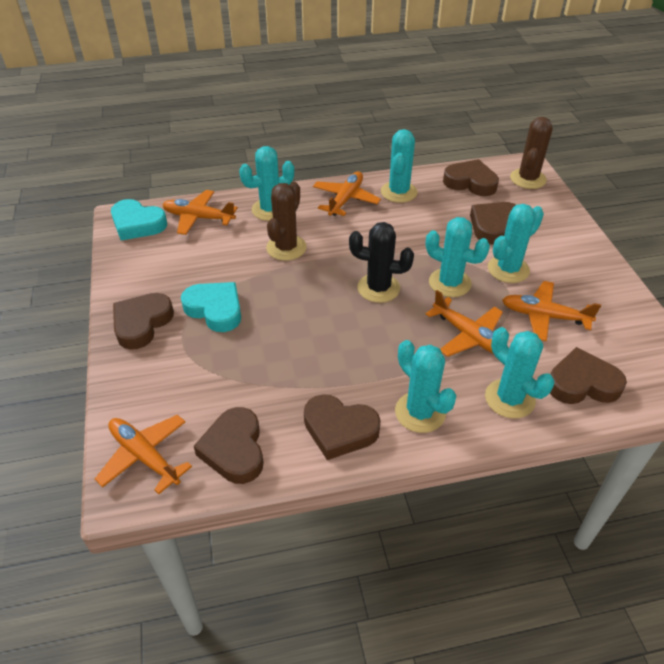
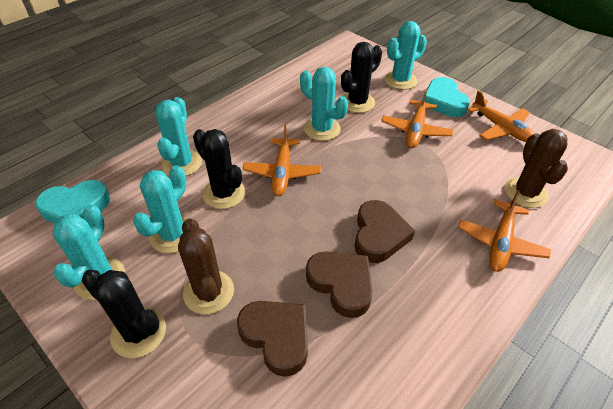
black cactus: [349,222,414,303] = 1 -> [81,270,166,358] [193,129,245,209] [341,42,382,113] = 3
brown heart: [113,293,174,350] [194,407,264,484] [304,394,381,460] [443,159,499,196] [470,202,516,245] [550,347,627,404] = 6 -> [237,301,308,377] [306,251,373,318] [355,200,415,263] = 3
orange plane: [95,415,192,494] [162,190,238,235] [313,172,381,216] [426,290,503,357] [502,281,601,341] = 5 -> [243,125,321,196] [381,89,453,148] [458,190,551,272] [467,90,535,142] = 4
turquoise cactus: [239,146,294,221] [381,129,417,203] [395,340,457,433] [426,217,490,297] [485,327,554,419] [488,204,544,283] = 6 -> [53,204,125,300] [133,165,187,253] [156,97,202,176] [300,67,348,141] [384,21,427,90] = 5

